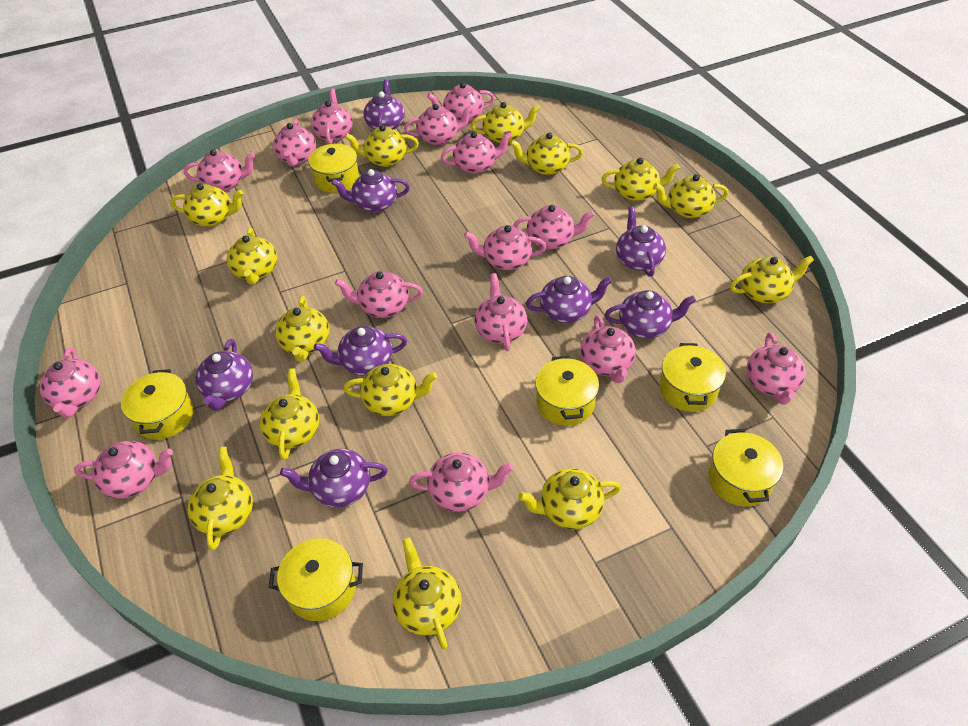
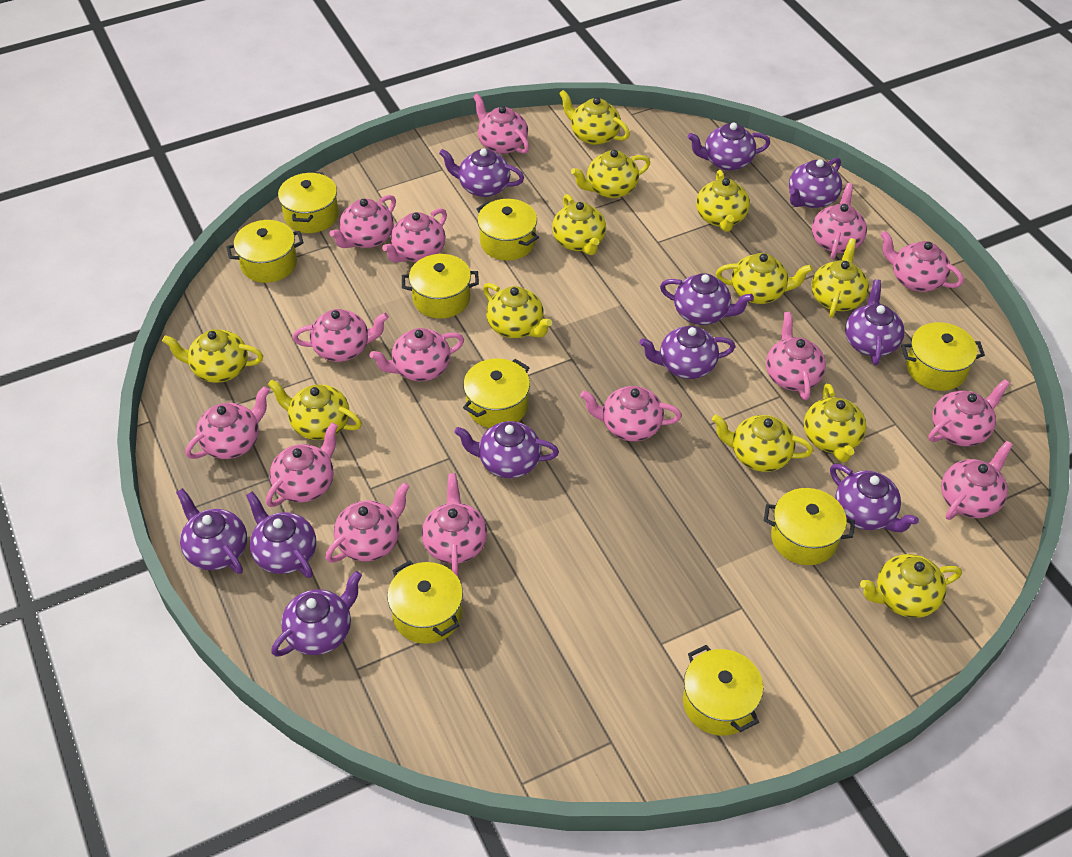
purple teapot: [195,339,253,411] [280,449,388,507] [314,326,407,376] [331,169,410,212] [364,80,405,130] [526,276,612,323] [605,290,696,339] [616,207,666,277] = 8 -> [176,488,247,574] [246,491,316,578] [271,571,362,657] [439,149,524,197] [454,421,559,478] [639,326,735,379] [660,273,754,325] [688,122,770,171] [789,158,842,208] [830,464,919,532] [845,279,905,365] = 11
yellow pot: [121,369,194,440] [268,538,363,621] [308,143,359,193] [535,356,599,426] [659,343,726,412] [708,428,783,507] = 6 -> [226,220,304,283] [278,172,339,233] [387,560,463,644] [402,254,479,319] [463,358,530,428] [476,199,539,261] [683,645,763,736] [764,488,855,565] [901,322,985,391] = 9
yellow teapot: [170,183,244,227] [187,447,253,550] [227,228,277,285] [260,368,319,460] [275,296,329,362] [343,364,437,416] [345,125,419,167] [393,537,461,650] [471,102,540,143] [510,132,583,175] [518,468,621,529] [601,158,680,201] [653,174,729,218] [730,256,814,303] = 14 -> [162,329,263,383] [268,380,362,440] [483,283,552,338] [552,194,606,255] [559,90,630,145] [571,150,650,198] [696,170,750,232] [712,415,813,472] [716,253,813,304] [804,383,867,462] [811,238,869,318] [860,554,962,618] = 12

